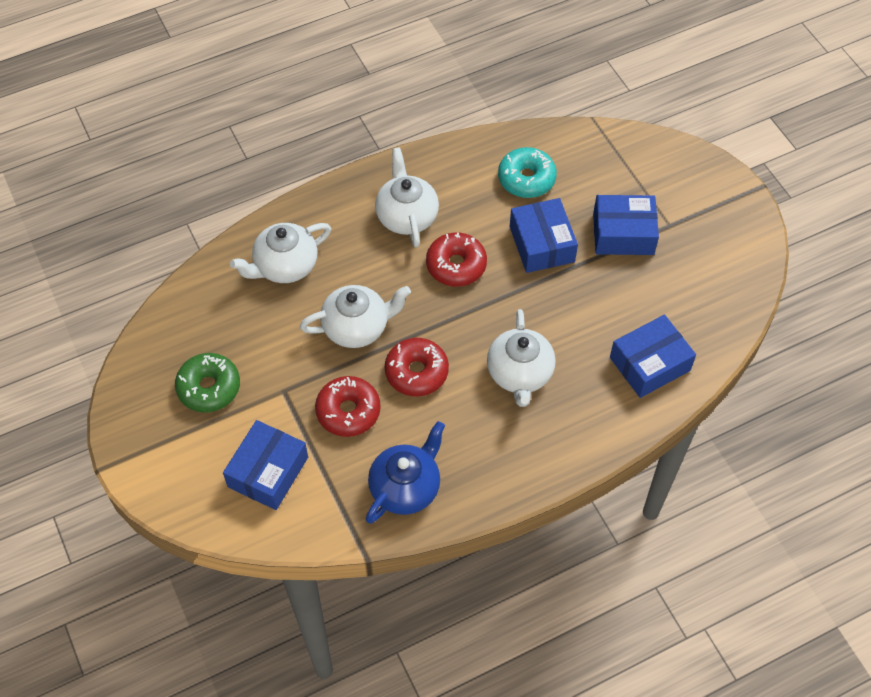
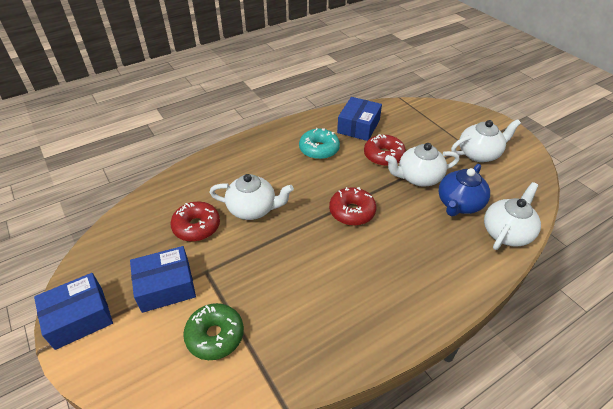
blue box: [223,420,308,510] [510,198,578,273] [593,195,659,255] [610,315,696,398] = 4 -> [34,273,113,350] [130,246,196,313] [337,97,382,141] = 3

